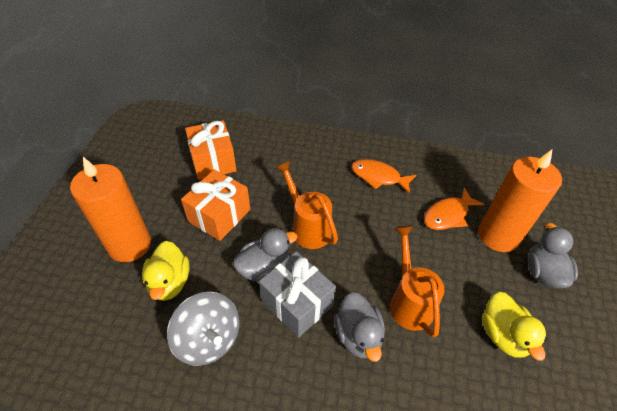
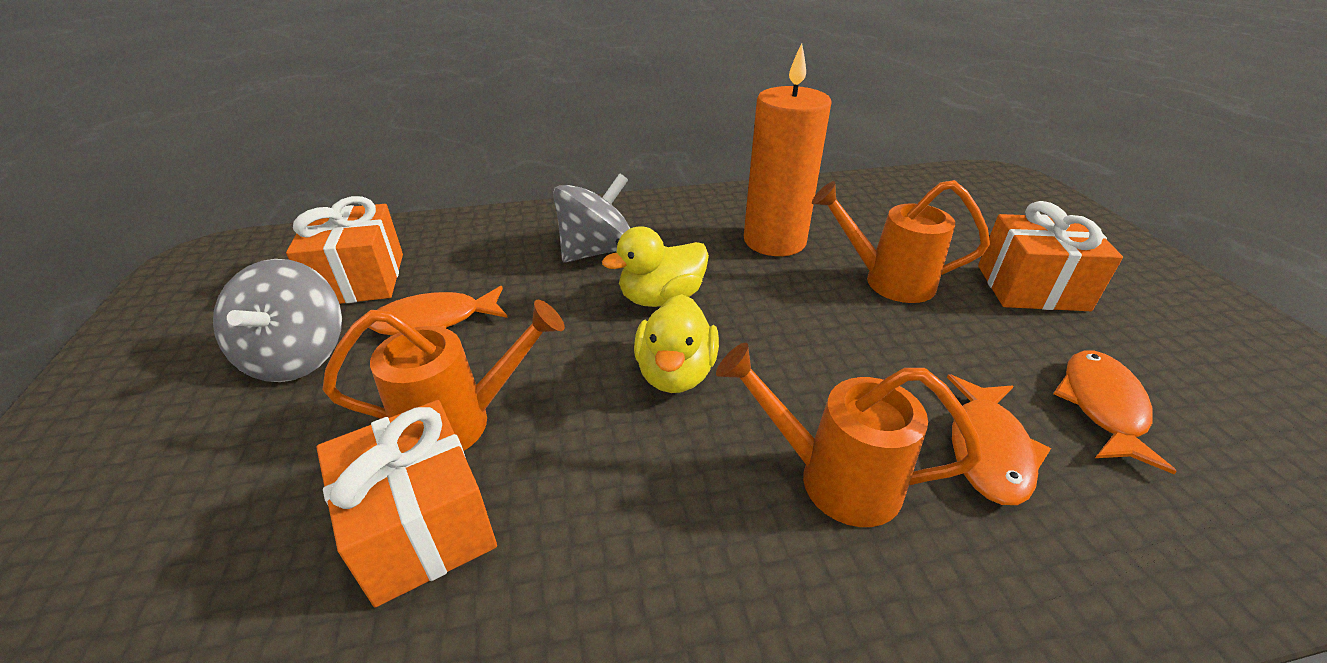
grey duck: [233,228,298,283] [334,292,385,362] [528,223,578,288] = 3 -> none = 0
grey gift: [259,251,336,338] = 1 -> none = 0
grey spinning top: [167,292,240,366] = 1 -> [213,259,342,382] [553,173,630,263] = 2
orange candle: [70,157,151,262] [478,150,562,252] = 2 -> [744,43,832,256] = 1
orange fish: [351,159,417,194] [424,188,485,230] = 2 -> [368,286,508,335] [947,374,1051,505] [1053,350,1177,474] = 3
orange gift: [181,169,250,241] [185,120,237,180] = 2 -> [286,196,403,304] [316,400,497,607] [978,201,1123,311] = 3
orange watering can: [275,161,338,249] [390,225,444,337] = 2 -> [322,300,565,451] [716,343,982,527] [812,180,990,303] = 3

